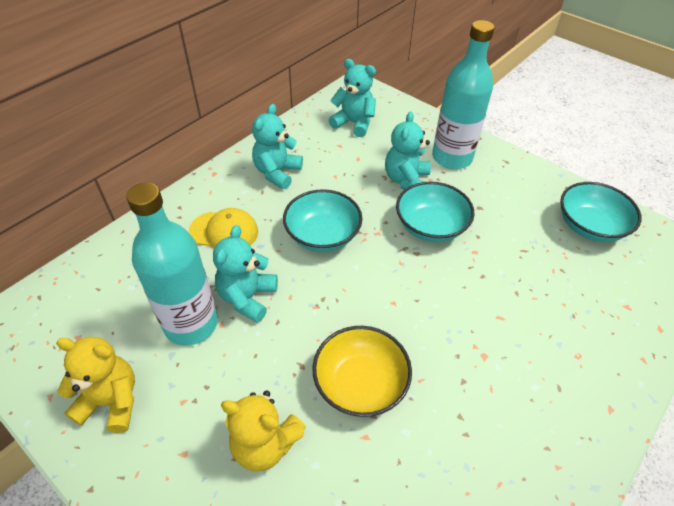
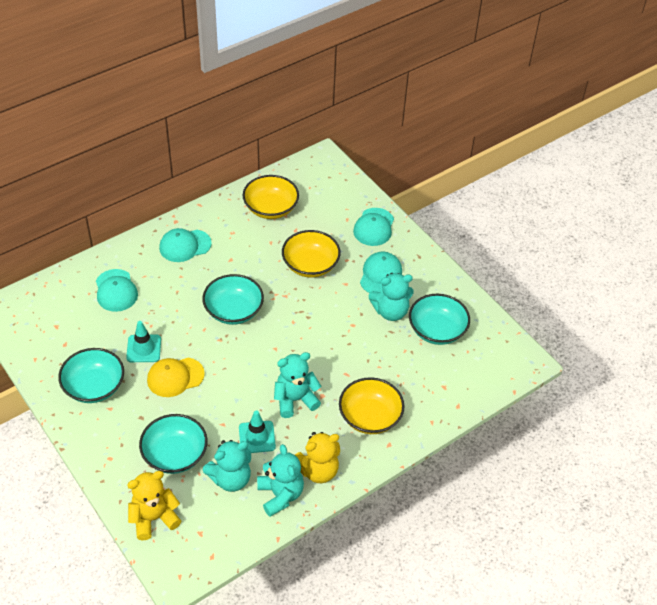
turquoise bottle: [126,183,218,346] [432,20,495,169] = 2 -> none = 0
turquoise bowl: [283,189,363,252] [396,182,474,242] [560,182,642,242] = 3 -> [58,348,124,403] [139,414,207,474] [202,274,264,325] [409,294,470,345] = 4
turquoise cap: none = 0 -> [96,269,138,312] [159,228,212,262] [353,208,394,246] [360,252,402,293] = 4
turquoise traffic cone: none = 0 -> [126,321,161,362] [239,410,276,453] = 2
yellow bowl: [312,326,412,417] = 1 -> [243,175,299,219] [282,230,341,278] [339,377,405,434] = 3

